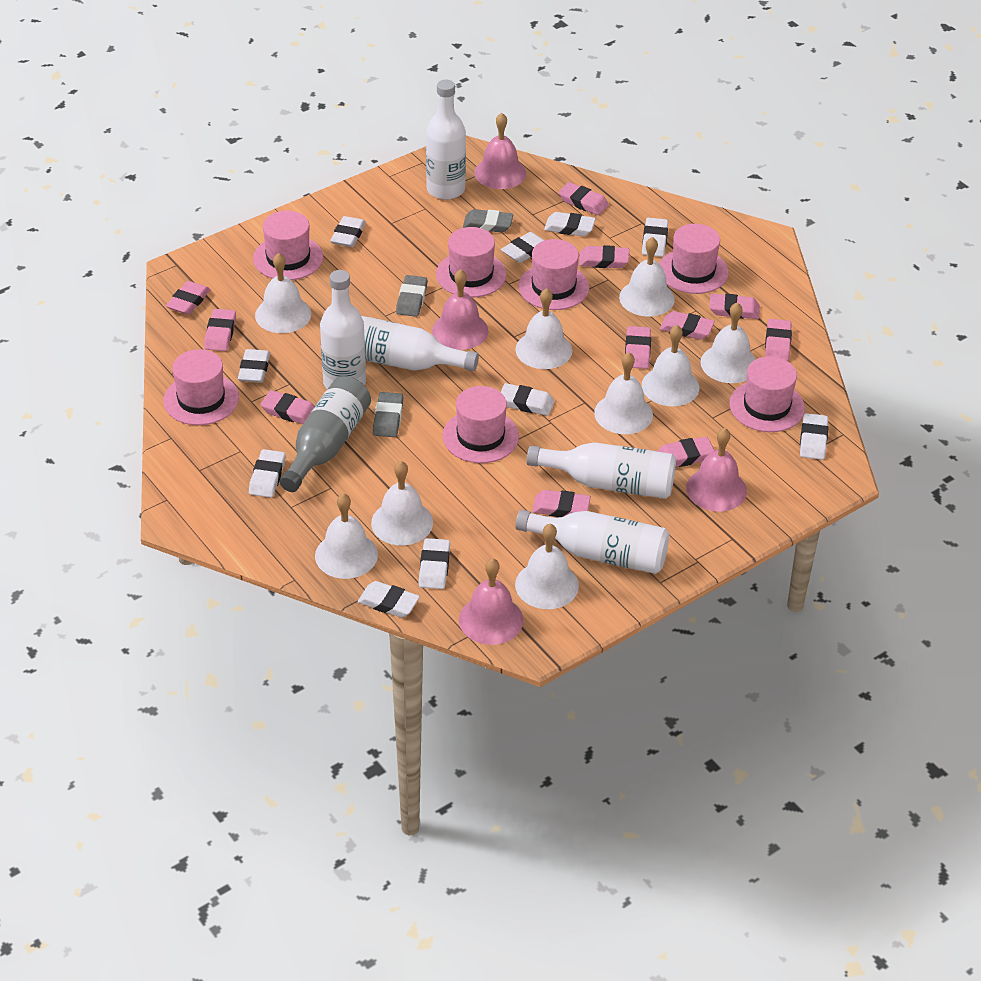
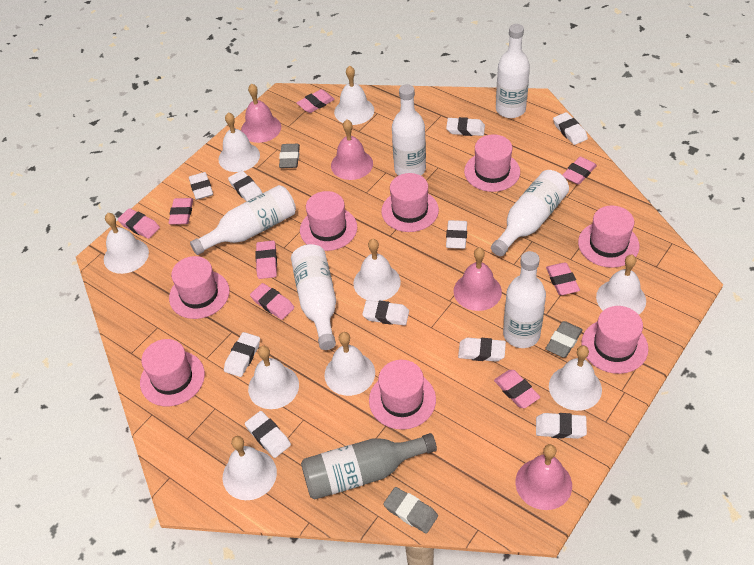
pink eraser: [166,281,211,315] [204,309,236,351] [261,390,315,424] [532,490,591,517] [559,182,609,215] [579,245,629,268] [625,326,651,369] [657,437,715,467] [660,311,715,340] [709,294,760,319] [765,319,792,361] = 11 -> [118,208,160,239] [168,198,193,225] [250,283,294,320] [256,241,277,279] [297,89,335,113] [494,370,540,408] [546,263,580,295] [562,157,597,185] = 8
pink hat: [163,349,239,425] [253,211,323,280] [436,227,506,297] [443,386,519,463] [518,239,589,310] [659,224,729,294] [729,356,805,432] = 7 -> [140,339,205,406] [169,256,230,319] [300,191,357,251] [369,360,436,430] [381,173,439,232] [464,134,520,192] [578,205,640,268] [581,306,648,374] = 8
white bottle: [320,270,366,389] [361,316,479,371] [426,79,466,200] [515,510,669,574] [527,442,676,499] = 5 -> [190,185,296,255] [291,244,336,350] [392,84,426,176] [491,170,569,256] [496,24,530,118] [503,251,546,348] = 6

